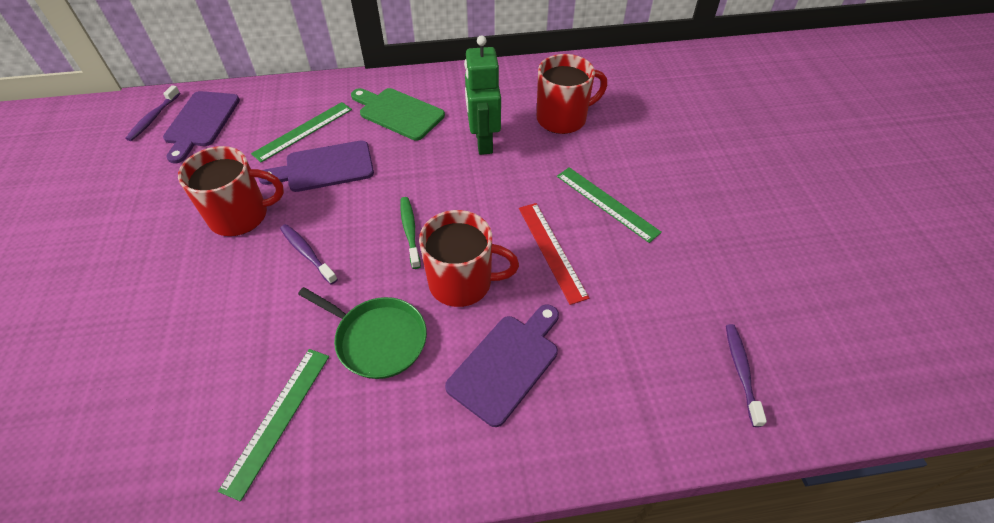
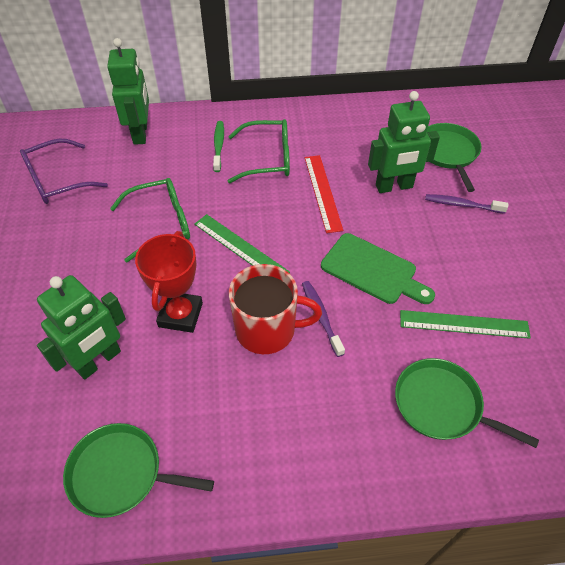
green glasses: none = 0 -> [110,178,190,262] [228,119,290,183] = 2
green pan: [298,287,427,379] = 1 -> [63,423,214,518] [395,358,539,448] [427,123,481,192] = 3
green robot: [464,35,501,155] = 1 -> [37,275,126,380] [107,38,149,145] [368,91,440,193] = 3
green ruler: [218,349,329,501] [251,102,352,162] [557,167,662,243] = 3 -> [194,214,290,273] [400,310,531,339] = 2
purple cutting board: [163,91,240,163] [258,140,374,192] [445,304,559,427] = 3 -> none = 0
purple glasses: none = 0 -> [20,139,108,204] = 1
purple toothbrush: [125,85,180,141] [280,224,338,285] [726,324,767,427] = 3 -> [302,281,345,357] [425,194,508,214] = 2
red mug: [178,146,284,236] [419,210,519,307] [537,54,607,134] = 3 -> [229,264,322,354] = 1
red trophy: none = 0 -> [135,231,203,333] = 1

